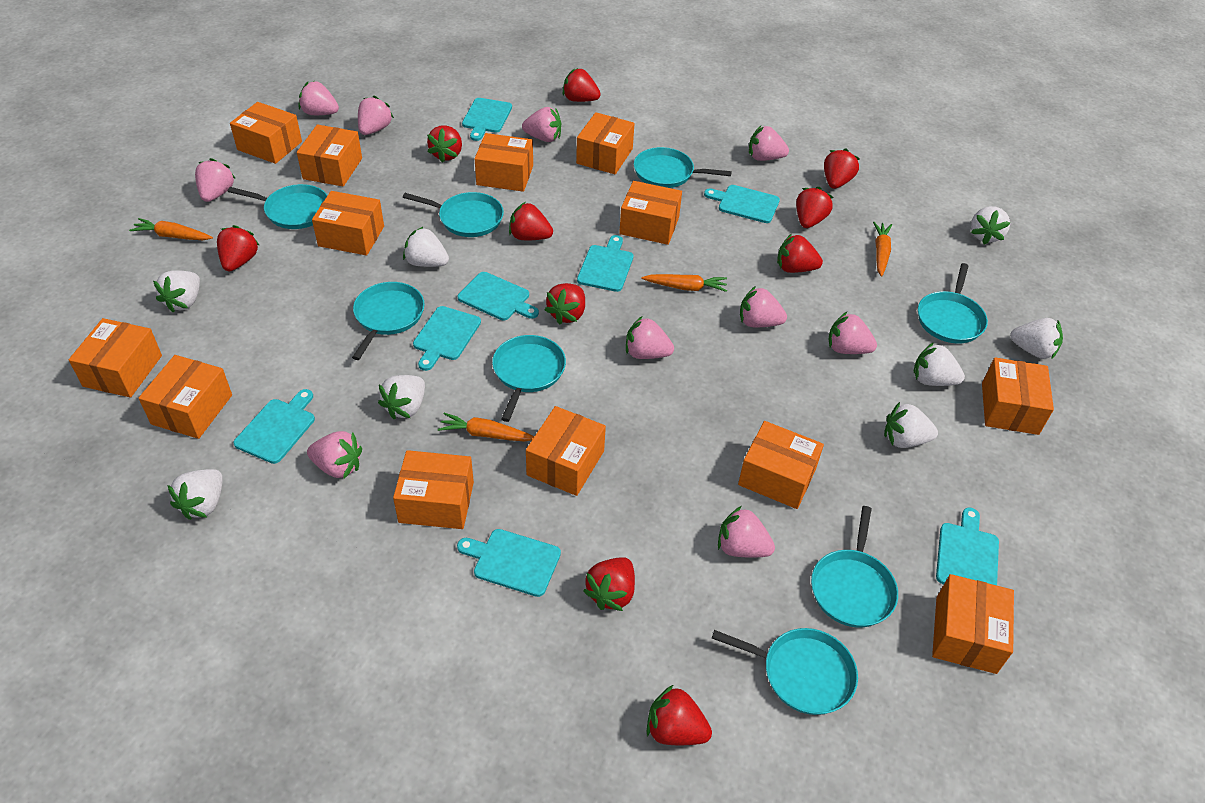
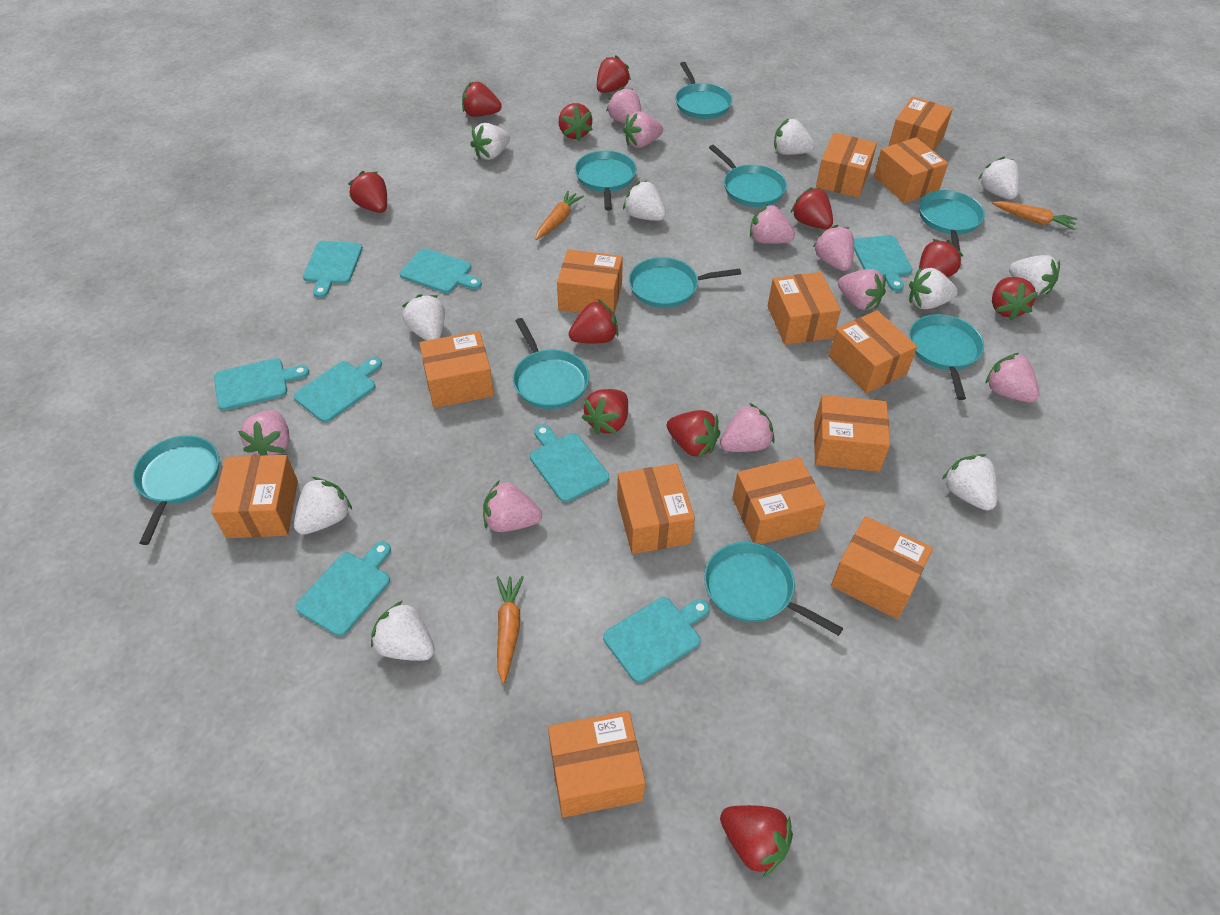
orange carrot: [129,218,213,240] [438,413,535,442] [641,274,727,292] [873,222,892,277] = 4 -> [496,576,524,684] [535,191,584,240] [992,201,1077,230] = 3
pink strawberry: [195,158,236,202] [299,81,339,115] [307,431,362,478] [358,96,394,135] [522,107,561,142] [626,316,674,359] [718,506,775,558] [740,286,787,327] [749,126,789,161] [828,312,877,354] = 10 -> [238,410,289,456] [483,481,542,532] [606,87,641,124] [623,111,663,148] [720,403,774,452] [750,204,795,244] [813,225,854,271] [838,269,886,310] [985,353,1039,402] = 9
red strawberry: [217,225,260,271] [427,125,462,163] [509,202,553,240] [545,283,585,325] [563,68,601,102] [583,557,635,611] [647,684,712,745] [777,234,823,273] [796,187,833,228] [824,149,860,189] = 10 -> [348,171,387,213] [462,81,502,117] [559,103,593,141] [569,300,618,343] [581,389,628,435] [597,56,631,93] [667,410,720,458] [720,805,793,877] [791,187,833,229] [919,239,963,277] [992,277,1038,320] = 11
turquoise pan: [227,184,328,229] [352,282,425,360] [403,192,504,237] [492,335,566,422] [634,147,732,188] [712,628,858,715] [811,506,898,628] [918,263,988,343] = 8 -> [133,435,219,545] [513,318,589,409] [575,150,637,210] [629,257,741,308] [675,62,732,119] [704,542,843,636] [709,145,787,207] [909,314,984,400] [919,190,985,252] = 9
white strawberry: [153,270,200,313] [168,469,223,520] [378,375,425,419] [403,227,449,267] [884,402,938,448] [914,342,965,386] [971,206,1010,245] [1010,318,1063,359] = 8 -> [294,477,352,535] [371,601,435,661] [402,294,445,341] [470,123,510,160] [623,180,666,221] [774,118,815,155] [909,268,958,309] [942,454,997,511] [978,156,1019,200] [1009,255,1060,295] = 10

